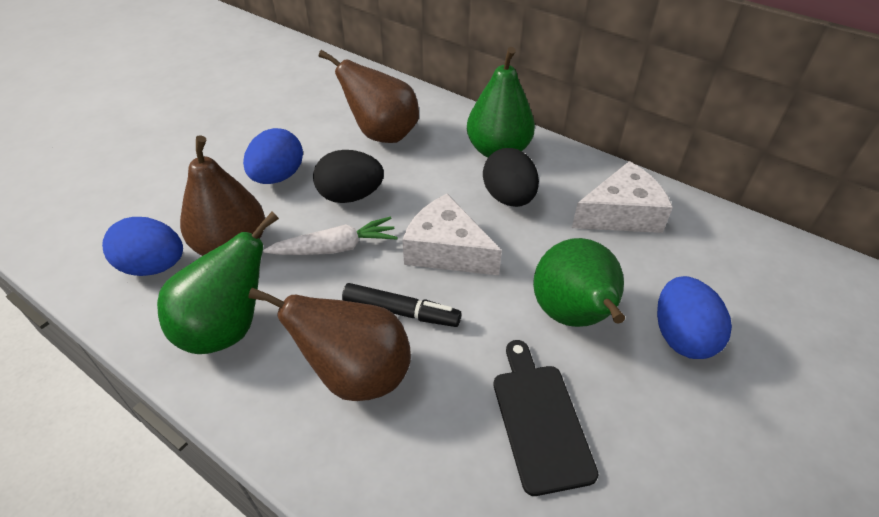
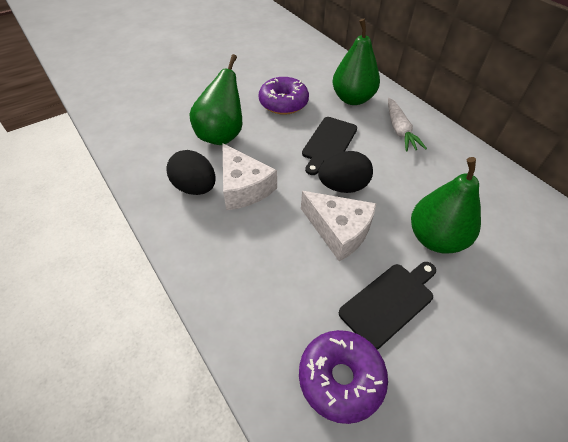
black cutting board: [493,340,599,496] = 1 -> [302,117,357,175] [339,262,436,350] = 2
black marker: [342,283,462,327] = 1 -> none = 0
blue egg: [102,217,183,276] [243,128,303,184] [657,276,732,359] = 3 -> none = 0
brown pear: [180,135,265,256] [248,288,411,401] [319,50,419,143] = 3 -> none = 0
purple donut: none = 0 -> [259,77,309,115] [299,330,388,424] = 2

